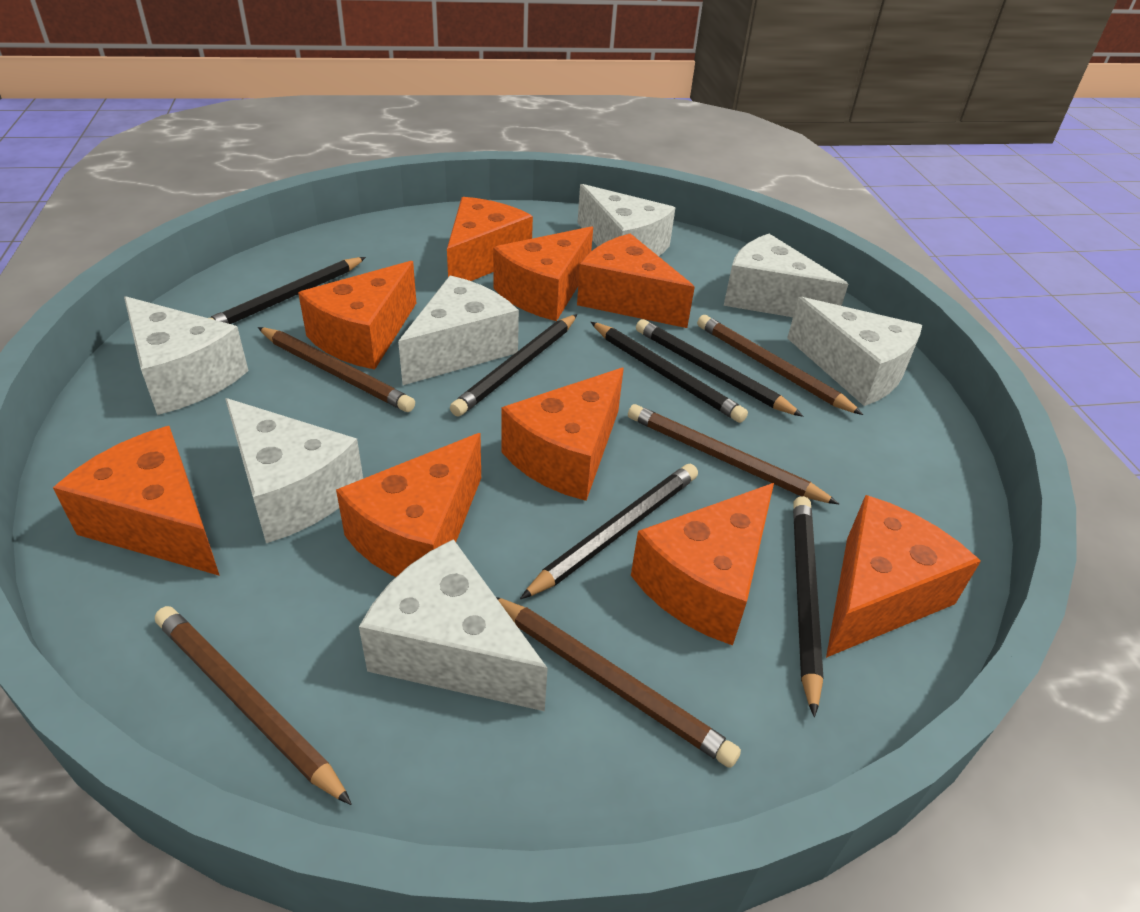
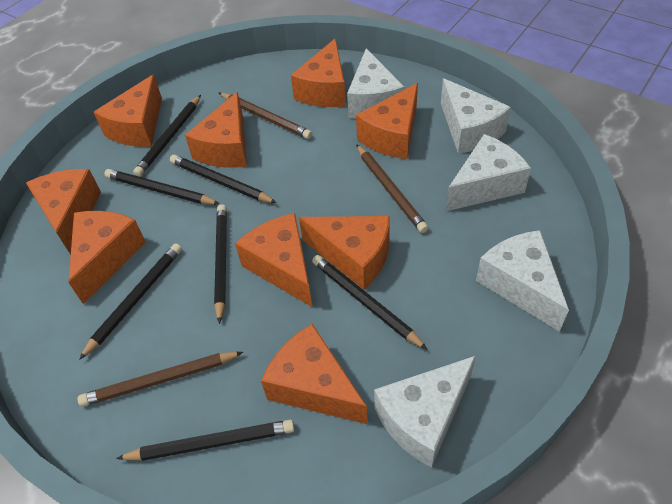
black pencil: [209,257,366,324] [450,314,577,416] [520,464,698,599] [591,322,748,423] [636,319,803,417] [793,496,824,717] = 6 -> [79,243,182,360] [104,169,220,204] [116,420,295,461] [133,95,201,177] [170,155,277,203] [214,204,227,324] [312,255,428,350] = 7
brown pencil: [155,606,352,805] [258,327,415,412] [496,597,741,768] [628,404,839,504] [697,315,863,415] = 5 -> [78,352,243,407] [219,93,312,139] [356,144,428,233] = 3
white cheese: [124,296,249,415] [225,398,363,543] [359,539,548,711] [398,276,519,385] [577,184,675,256] [724,234,848,317] [787,297,922,406] = 7 -> [347,48,404,118] [374,356,476,468] [441,78,511,154] [445,134,531,212] [476,230,569,332] = 5

